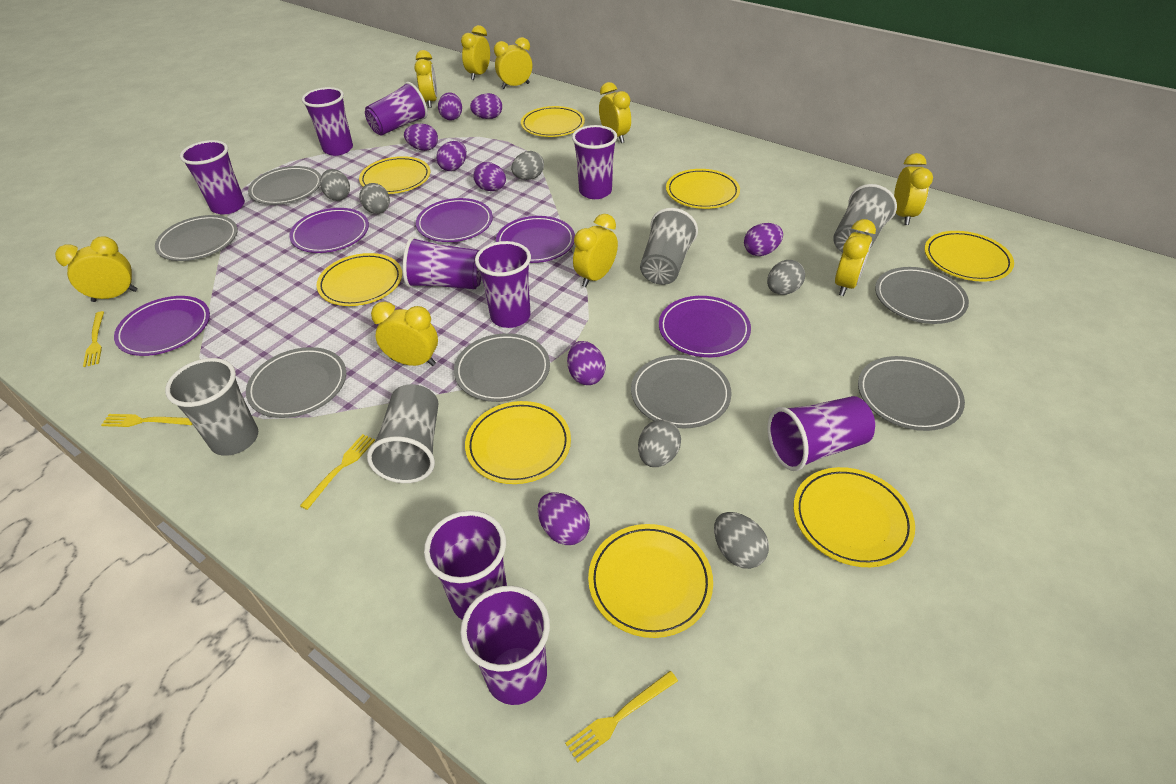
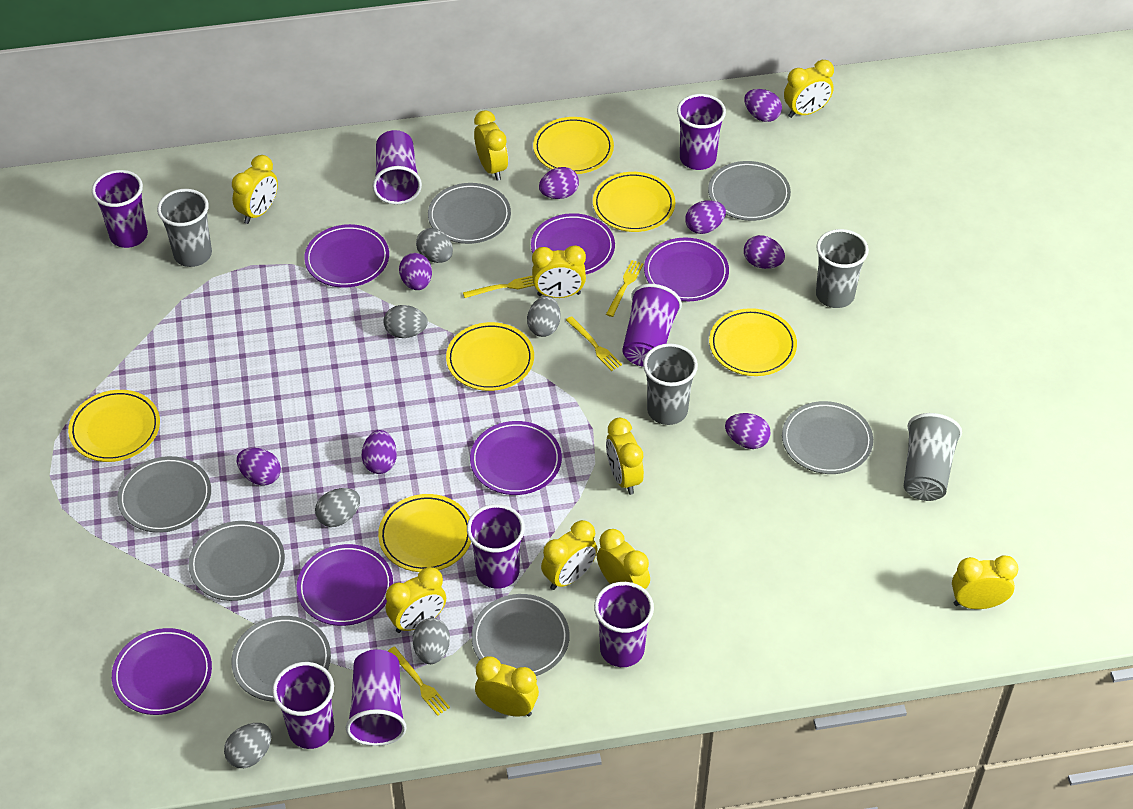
purple cup: [180,140,245,214] [302,87,353,156] [365,82,428,135] [403,237,482,289] [424,510,507,620] [460,586,550,705] [475,241,531,328] [572,125,617,199] [767,396,875,471] = 9 -> [92,170,148,248] [272,662,334,749] [346,649,407,746] [373,130,422,204] [467,504,525,589] [594,582,654,667] [622,284,682,367] [677,94,726,170] = 8
purple plate: [114,296,210,356] [289,208,369,253] [416,198,493,242] [496,216,575,263] [659,296,751,357] = 5 -> [112,628,212,715] [297,544,393,626] [304,224,389,288] [470,421,562,495] [531,213,615,274] [644,238,729,301] = 6
yellow clock: [55,236,137,302] [371,301,438,366] [415,50,437,108] [461,25,490,80] [494,37,532,89] [573,214,618,287] [599,82,631,143] [835,219,876,296] [894,153,933,225] = 9 -> [232,155,278,224] [386,567,446,633] [474,110,508,180] [475,656,539,716] [532,245,586,298] [541,520,598,590] [597,529,650,589] [606,418,644,495] [784,60,834,118] [952,555,1018,609] = 10
yellow plate: [317,253,402,306] [359,156,430,194] [465,401,571,484] [521,106,585,137] [588,524,713,638] [666,169,740,209] [794,467,915,567] [925,231,1014,282] = 8 -> [68,390,160,462] [378,494,471,572] [446,322,534,391] [533,117,614,174] [593,172,675,232] [709,308,797,376] = 6

